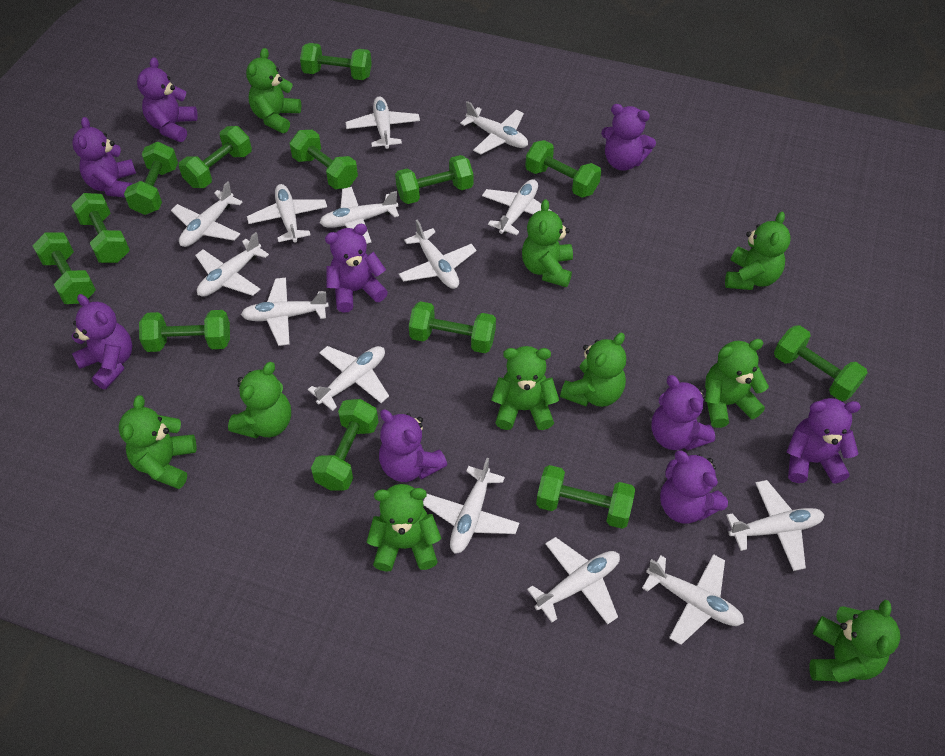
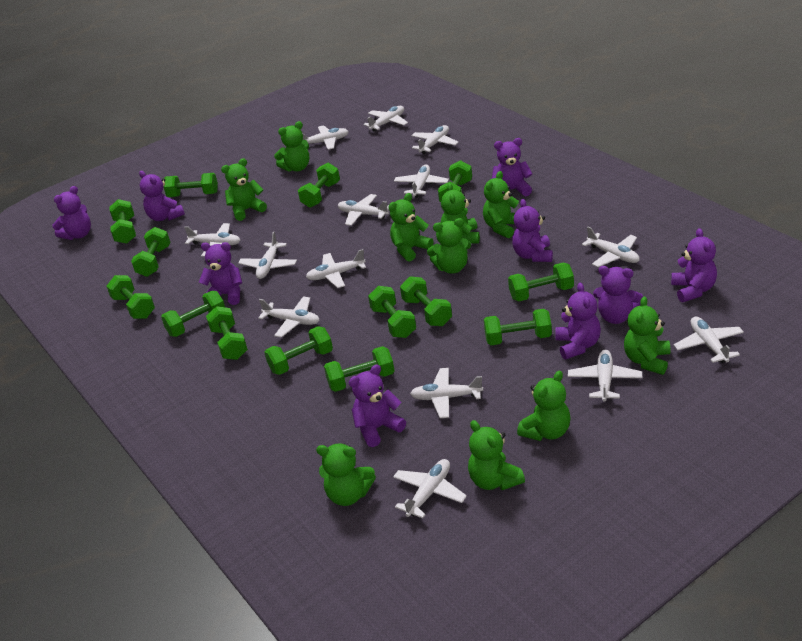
green dumbbell: [33,232,96,304] [71,193,130,263] [124,142,178,215] [139,310,230,352] [179,126,252,188] [290,130,358,189] [300,43,372,80] [311,399,379,491] [395,155,473,204] [409,301,496,353] [525,140,601,197] [536,465,635,529] [774,325,867,401] = 13 -> [107,275,155,319] [109,199,136,244] [131,227,170,277] [161,291,225,337] [164,173,218,197] [206,306,248,360] [264,326,333,375] [298,163,340,208] [324,346,394,392] [368,286,416,338] [400,276,452,326] [438,160,472,202] [484,309,552,345] [508,263,574,301] = 14

